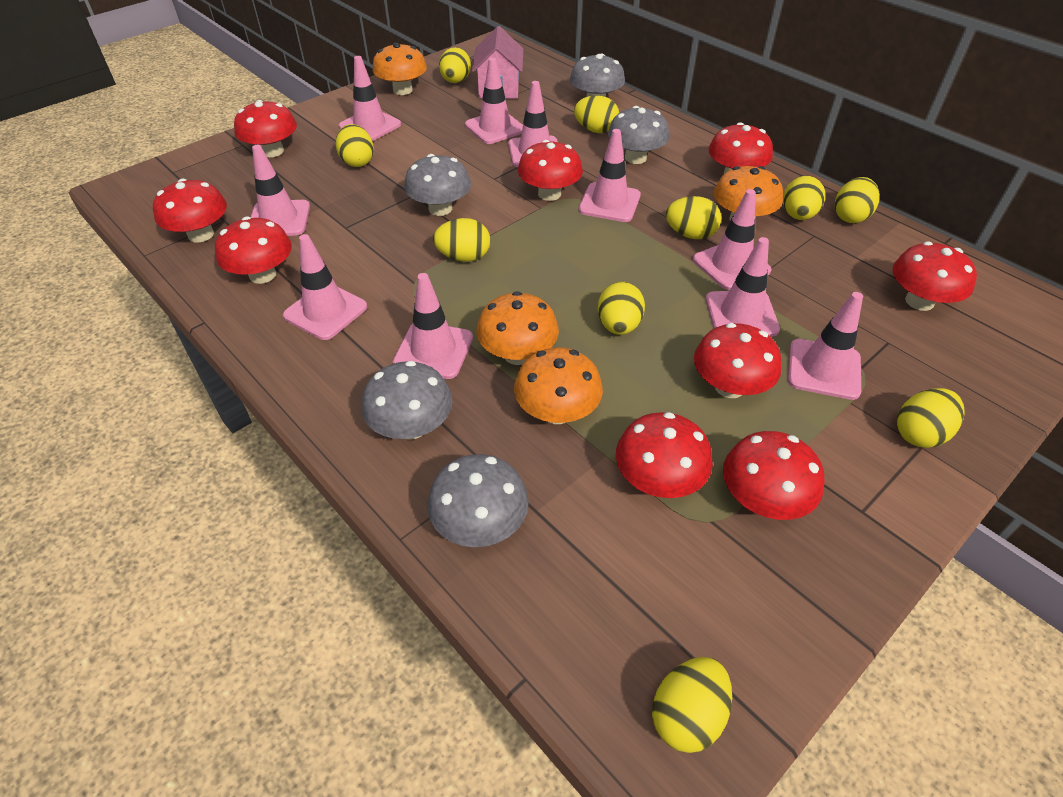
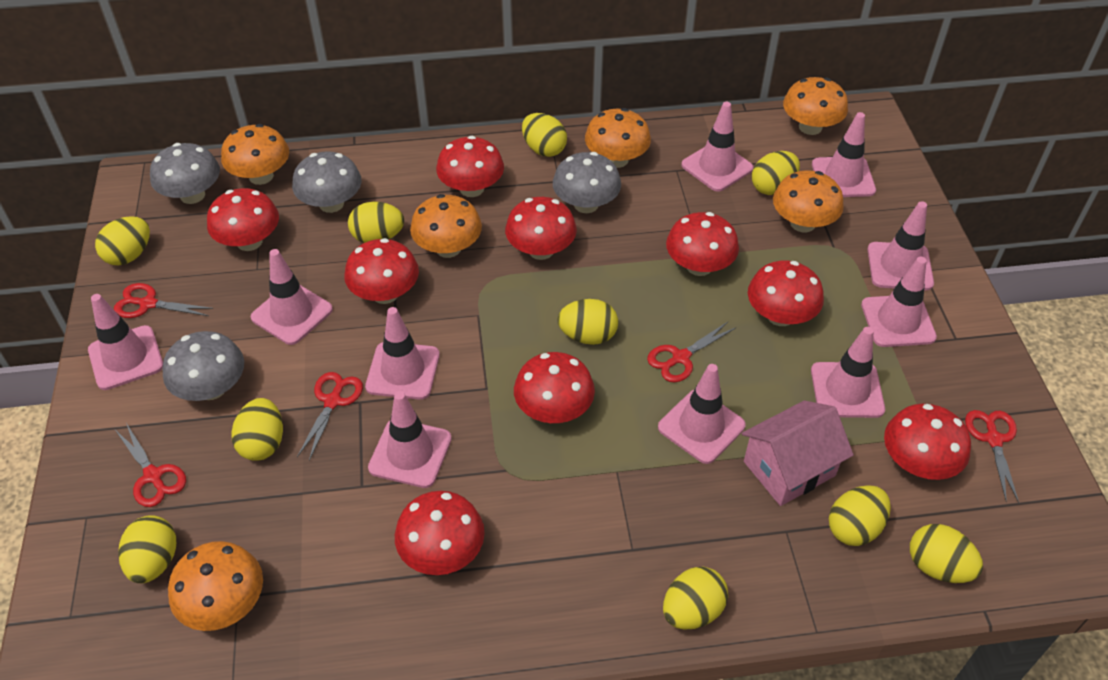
grey mushroom: [362,361,453,440] [404,154,471,216] [427,454,529,547] [570,53,625,97] [608,106,669,164] = 5 -> [150,143,220,204] [162,331,244,401] [292,151,362,213] [553,152,621,213] = 4
orange mushroom: [373,43,427,95] [476,291,559,365] [514,347,603,424] [714,166,783,221] = 4 -> [168,541,263,631] [221,124,289,185] [410,194,482,258] [585,108,651,168] [773,170,844,232] [783,77,848,135] = 6
red scissors: none = 0 -> [114,283,213,318] [116,423,186,507] [297,372,363,460] [647,321,737,382] [965,410,1019,503] = 5

